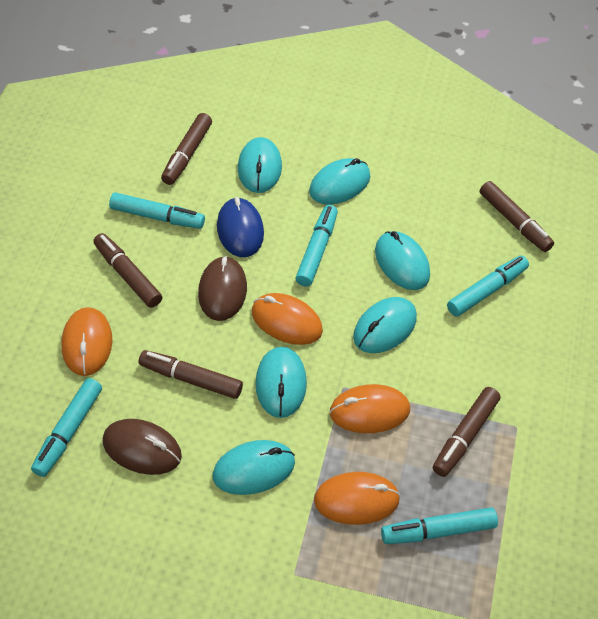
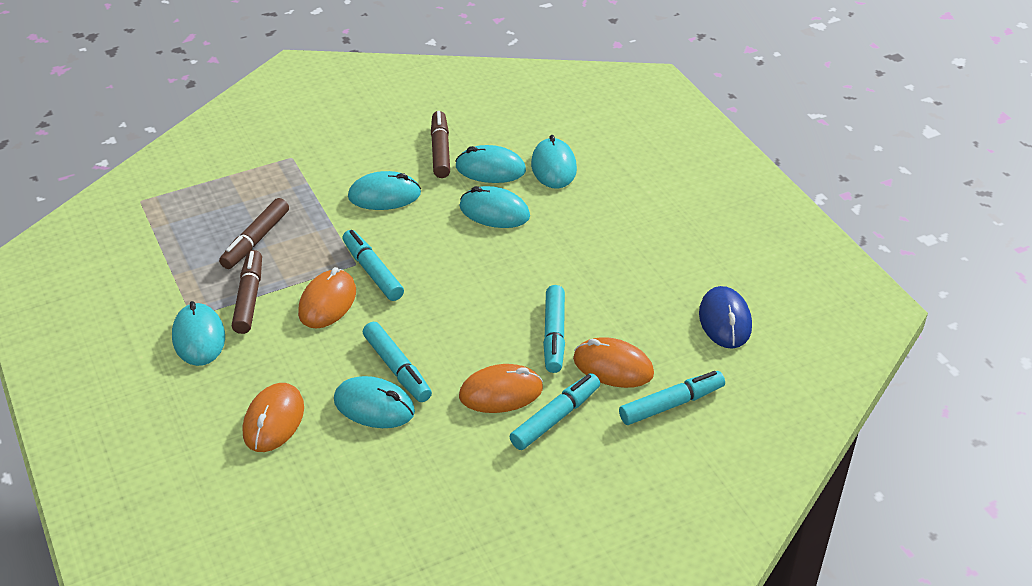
brown marker: [93,233,162,308] [139,350,243,399] [161,113,212,185] [433,387,501,477] [480,181,554,252] = 5 -> [219,198,289,269] [232,250,262,334] [431,111,450,178] = 3
brown mouse: [103,419,182,475] [198,256,247,321] = 2 -> none = 0

